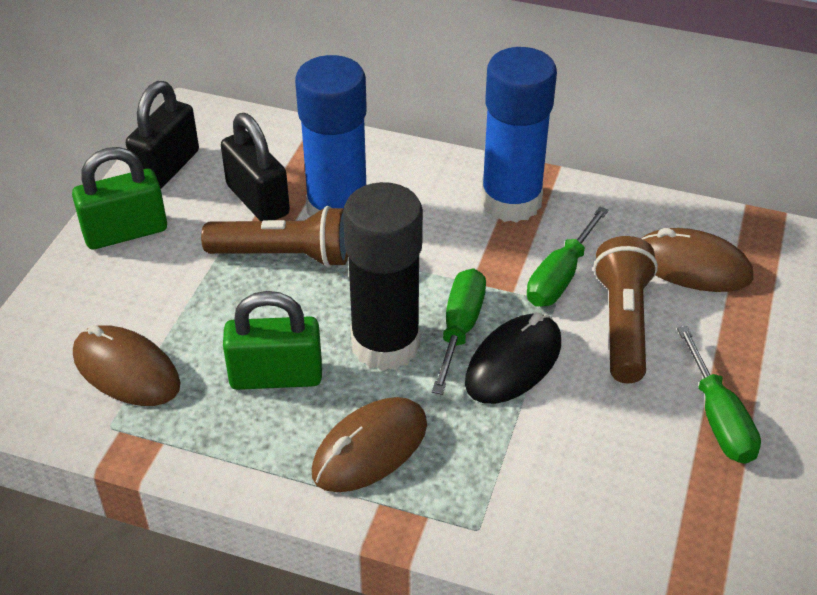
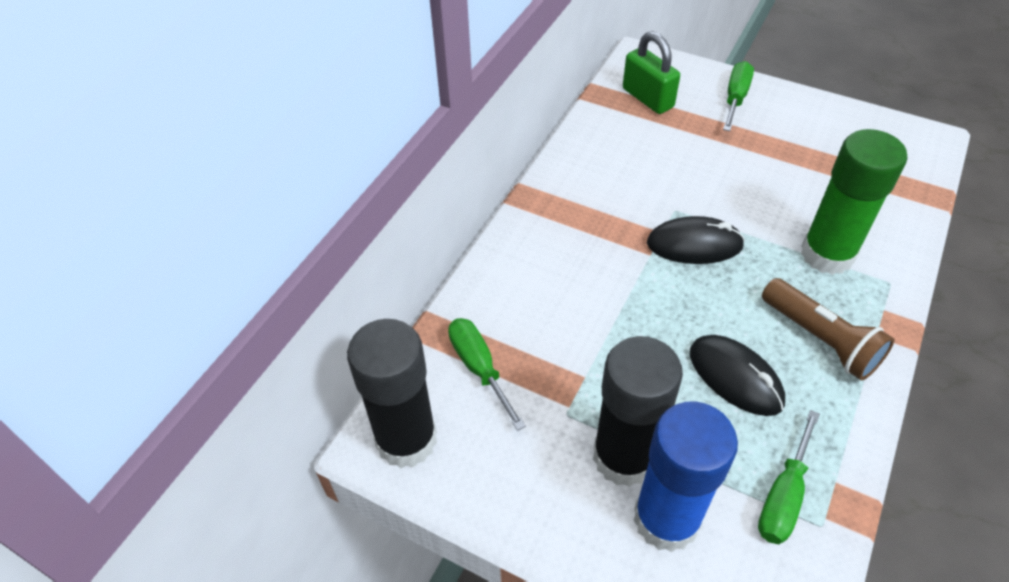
black glue stick: [343,182,423,371] = 1 -> [347,319,437,468] [593,336,683,487] = 2
black mouse: [465,313,561,404] = 1 -> [647,216,745,264] [690,335,785,416] = 2
black padlock: [126,81,199,189] [221,113,290,221] = 2 -> none = 0
blue glue stick: [295,55,367,217] [481,47,557,223] = 2 -> [633,401,738,552] = 1
brown flashlight: [201,206,348,268] [593,236,658,383] = 2 -> [762,278,895,380] = 1
brown mouse: [73,325,181,406] [312,397,427,492] [641,228,753,292] = 3 -> none = 0
green glue stick: none = 0 -> [801,129,907,275] = 1
green padlock: [72,147,167,249] [223,291,322,390] = 2 -> [623,31,680,114] = 1

